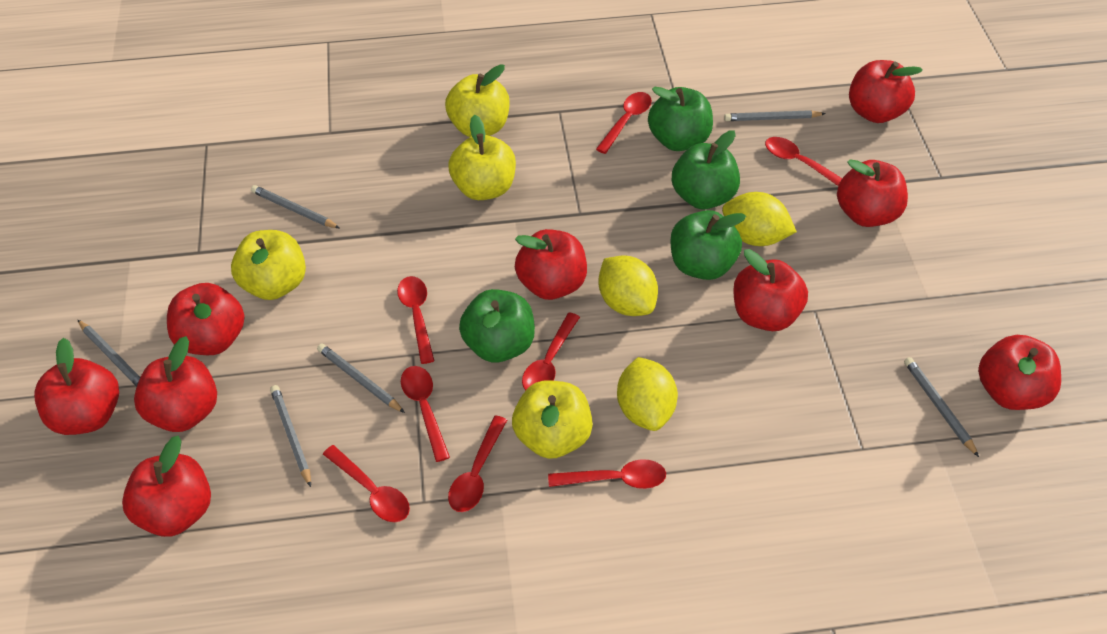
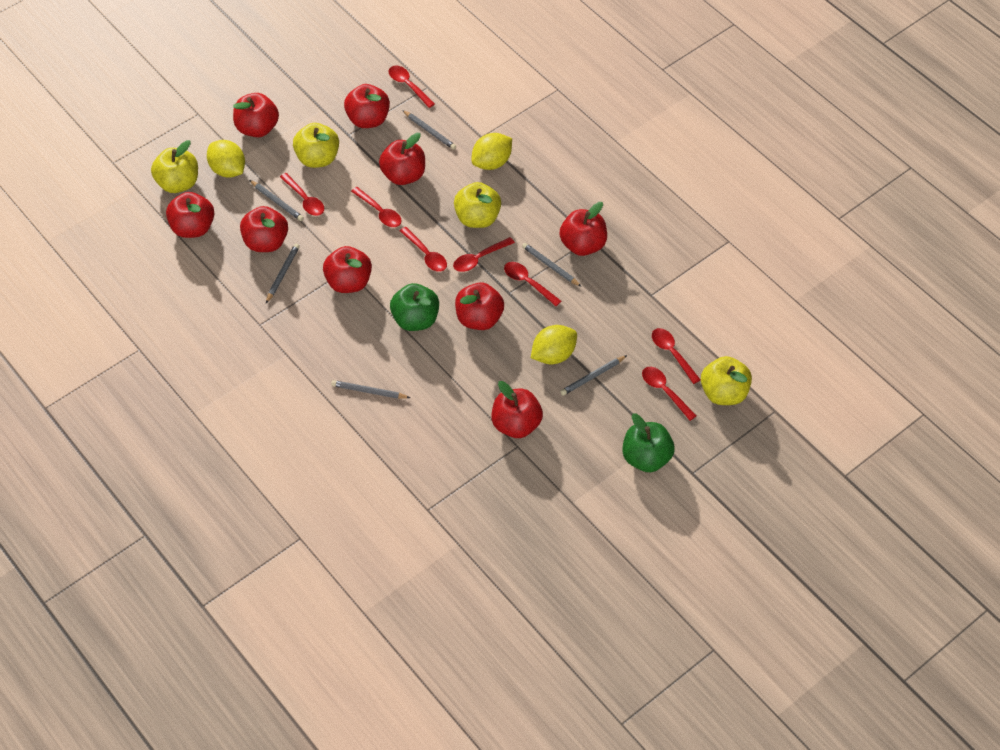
green apple: [459,289,535,363] [648,87,713,151] [670,210,746,280] [672,130,740,209] = 4 -> [390,283,439,331] [622,413,675,472] = 2

